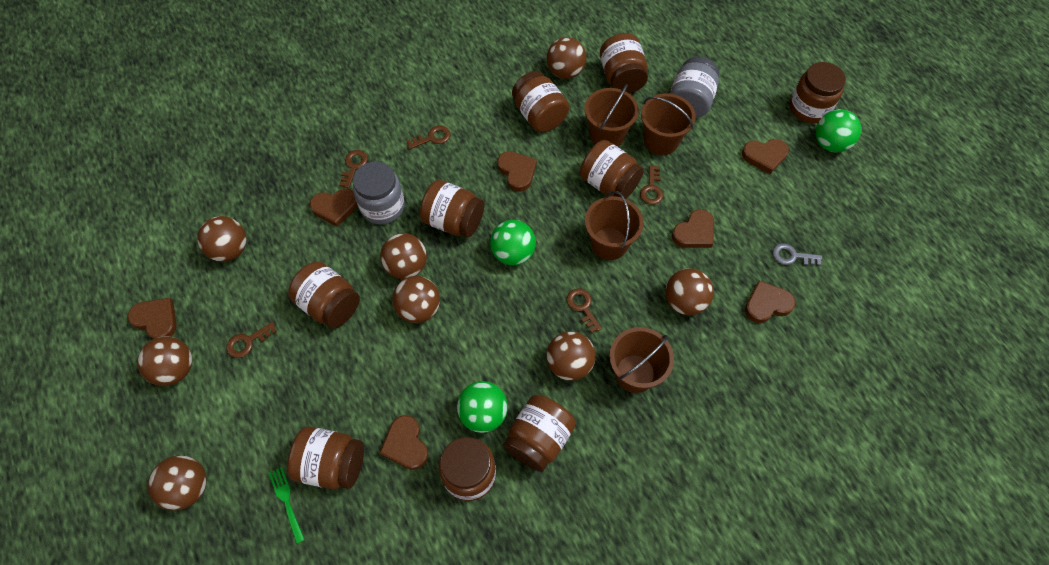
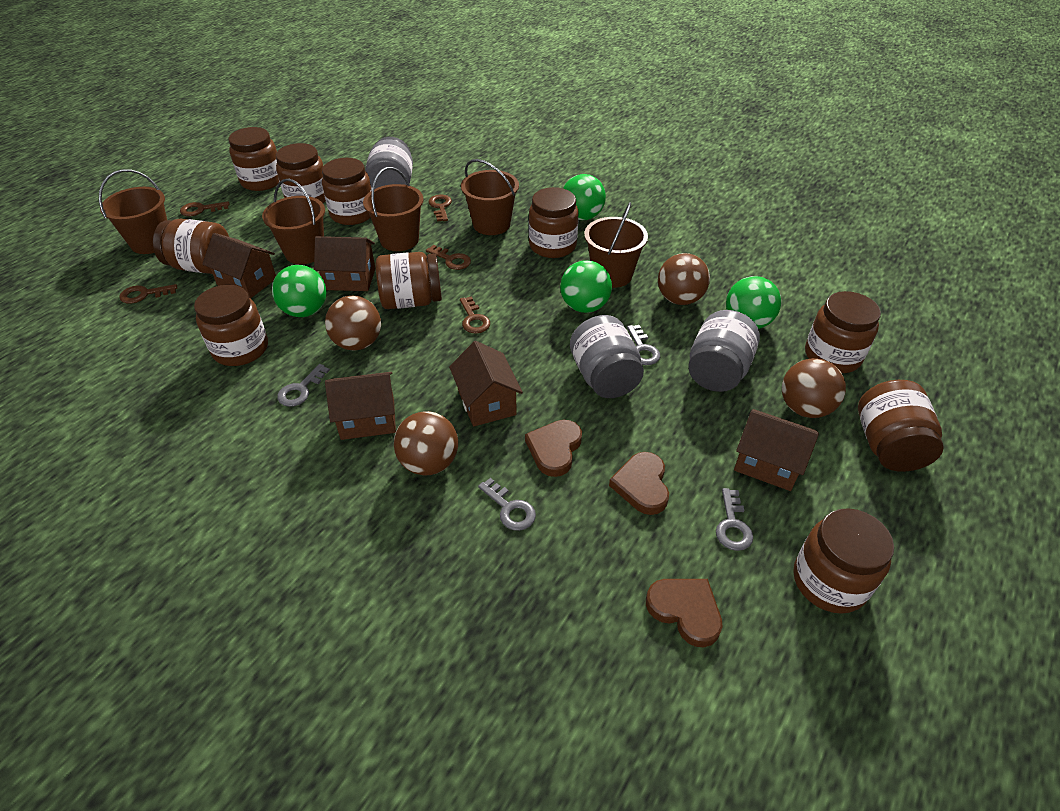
brown ball: [137,336,192,386] [148,456,207,511] [197,216,247,262] [380,233,427,279] [392,276,440,323] [546,331,596,381] [547,37,586,79] [665,268,714,316] = 8 -> [325,296,381,351] [394,411,458,475] [658,253,710,305] [782,358,846,418] = 4
brown bucket: [584,84,639,147] [585,191,644,260] [609,327,674,393] [641,93,696,155] = 4 -> [99,169,167,254] [262,178,325,264] [363,167,424,251] [461,159,519,235] [584,202,648,288] = 5
brown heart: [127,298,177,339] [310,189,358,227] [380,415,428,470] [497,151,537,192] [672,209,714,248] [742,139,789,174] [745,281,796,323] = 7 -> [525,420,582,477] [609,452,669,515] [646,579,723,648] = 3
brown house: none = 0 -> [202,233,276,298] [314,236,376,291] [325,372,396,440] [449,341,523,427] [734,409,819,491] = 5
brown jar: [287,427,364,489] [288,262,360,328] [420,180,484,238] [439,437,496,501] [504,395,576,472] [512,71,569,132] [580,140,644,199] [600,33,648,94] [789,62,846,124] = 9 -> [153,218,229,274] [194,285,268,366] [229,127,279,191] [276,143,326,203] [322,158,372,225] [376,252,442,309] [529,187,579,258] [793,508,894,614] [805,291,881,373] [858,380,944,472] = 10
green ball: [457,381,508,433] [490,220,536,265] [816,109,861,152] = 3 -> [272,265,327,317] [560,260,612,313] [563,174,606,220] [726,276,781,329] = 4
green fork: [269,467,305,544] = 1 -> none = 0
grey jar: [353,162,405,224] [670,57,719,118] = 2 -> [365,137,413,189] [570,315,644,398] [688,310,760,392] = 3
grey key: [772,243,822,266] = 1 -> [277,364,330,407] [478,478,536,531] [627,325,660,365] [716,488,753,551] = 4

